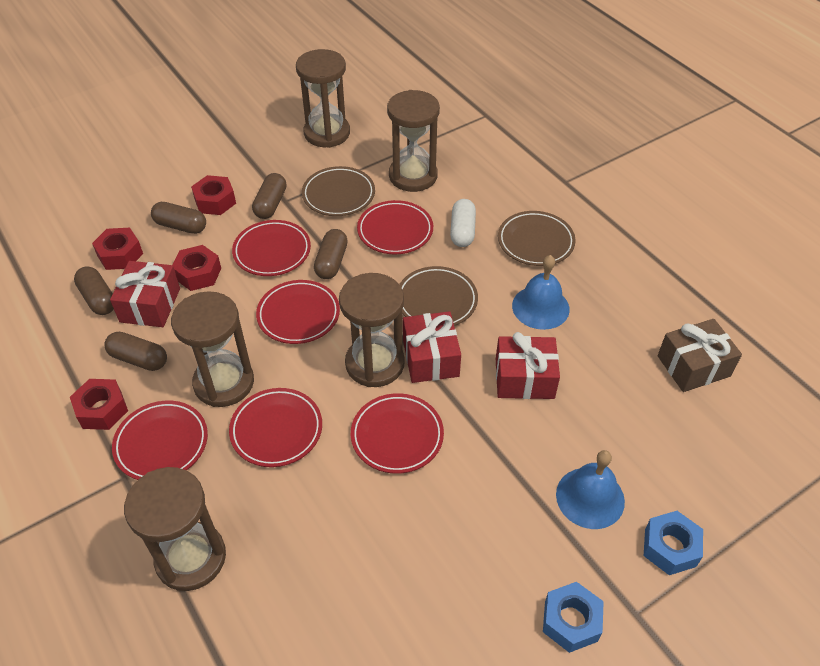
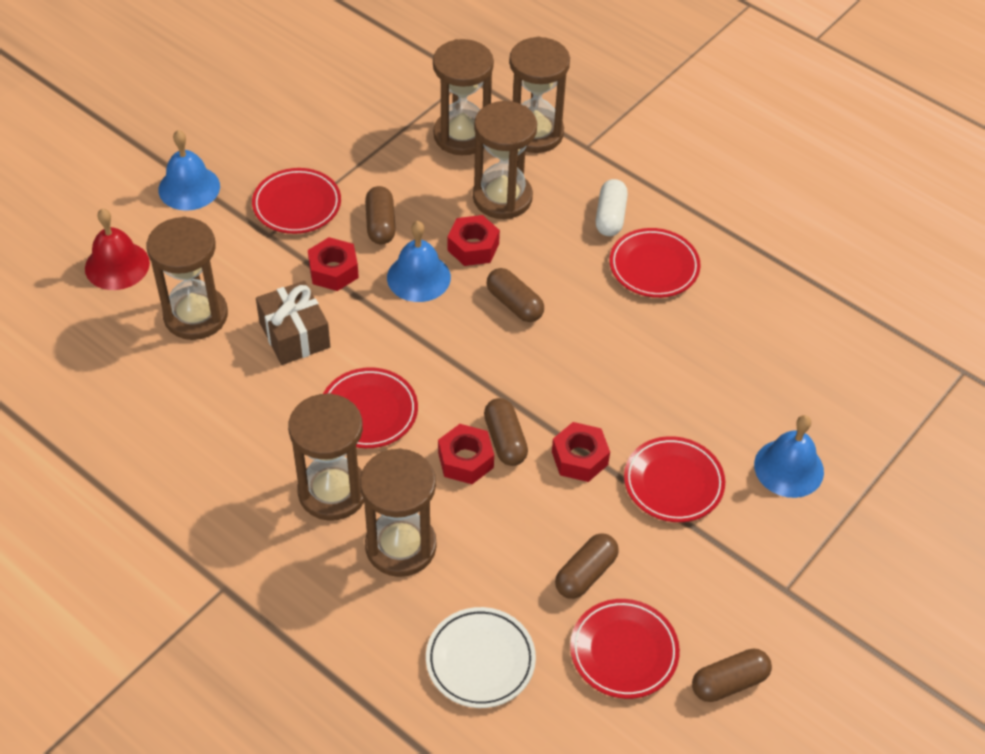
blue bell: [512,255,570,330] [556,450,625,529] = 2 -> [158,130,220,211] [387,221,451,302] [754,415,824,498] = 3
blue nut: [543,582,604,653] [644,511,703,575] = 2 -> none = 0
brown hourglass: [124,467,226,591] [171,291,254,407] [296,49,350,148] [339,273,405,387] [387,90,440,192] = 5 -> [147,217,228,340] [288,393,364,521] [360,448,437,577] [433,39,494,155] [473,101,537,219] [509,37,570,153] = 6
brown plate: [302,166,375,216] [399,266,478,326] [498,211,576,266] = 3 -> none = 0
red bell: none = 0 -> [85,208,150,290] = 1
red gift: [110,261,180,327] [403,311,461,383] [496,332,560,399] = 3 -> none = 0
red plate: [112,401,208,480] [229,388,322,467] [232,220,311,276] [256,280,340,344] [351,393,444,474] [357,200,433,254] = 6 -> [252,168,341,234] [323,367,418,448] [570,599,680,699] [610,228,701,298] [624,436,725,522] = 5
white plate: none = 0 -> [426,607,536,708] = 1

